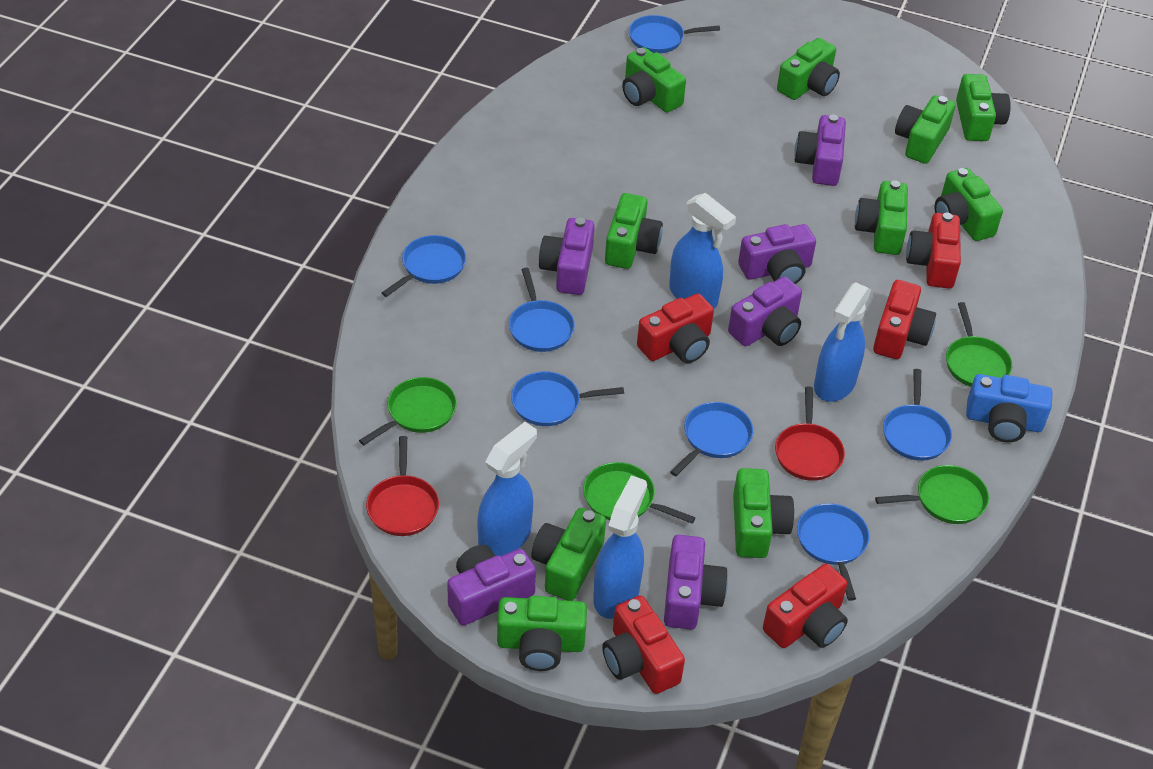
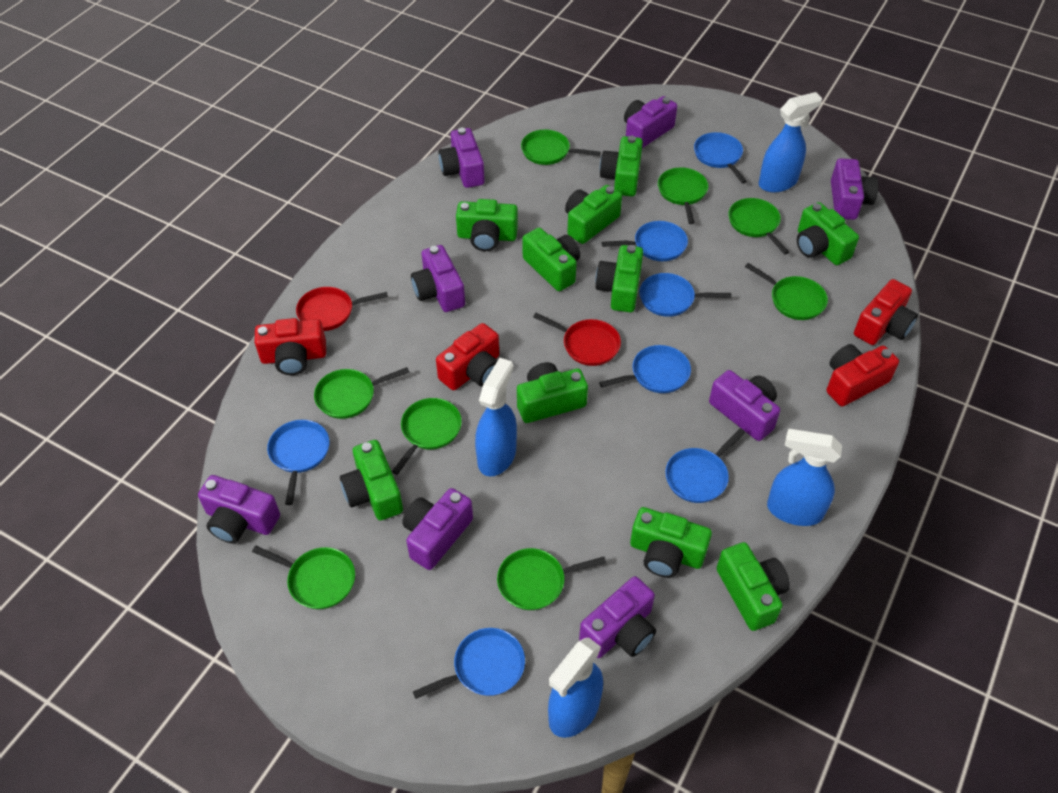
blue camera: [966,374,1052,443] = 1 -> none = 0
green pan: [359,377,457,445] [583,462,696,523] [875,465,989,524] [946,302,1012,387] = 4 -> [252,546,355,609] [314,367,409,419] [392,398,462,475] [497,548,606,610] [521,130,601,165] [658,168,708,224] [728,198,789,255] [745,263,828,320] = 8
purple camera: [447,545,536,625] [539,218,595,295] [664,535,728,630] [728,277,802,346] [738,224,816,284] [794,114,846,186] = 6 -> [198,475,280,544] [402,488,473,570] [411,245,465,312] [438,128,485,188] [579,576,656,658] [624,96,677,148] [709,370,780,441] [831,158,878,220] = 8
red camera: [602,596,685,694] [637,293,714,363] [763,564,848,648] [873,280,936,359] [906,213,961,289] = 5 -> [254,318,326,375] [436,323,499,390] [826,344,899,407] [854,279,918,345] = 4

